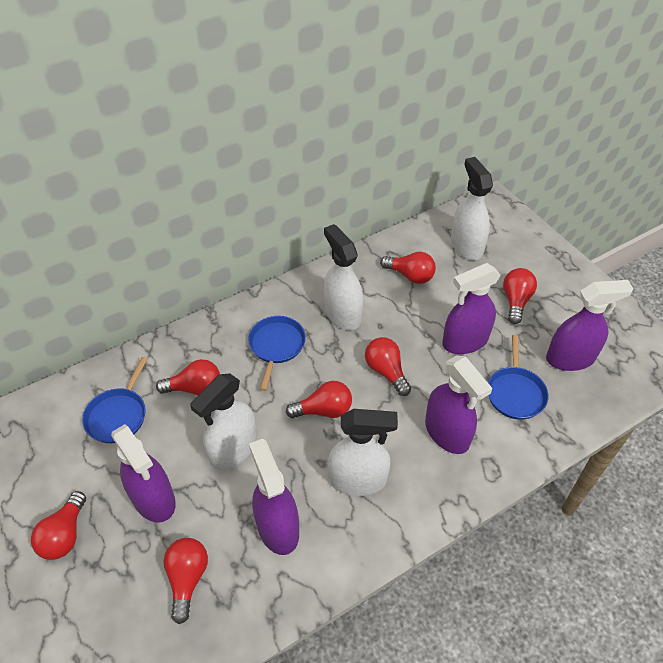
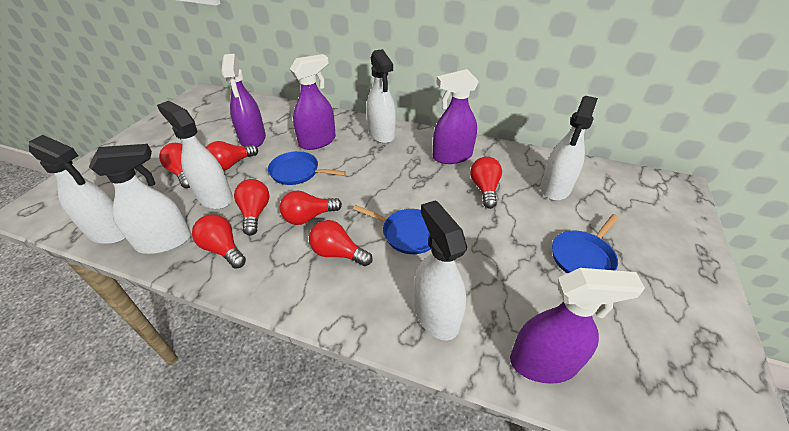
purple spray bottle: [111,424,176,522] [249,439,299,555] [425,355,492,454] [442,263,501,354] [546,280,633,371] = 5 -> [221,54,266,147] [290,54,336,150] [433,69,479,164] [510,268,645,384] = 4
white spray bottle: [190,373,257,470] [324,224,363,330] [328,409,398,496] [451,157,493,260] = 4 -> [29,135,126,244] [89,144,191,254] [157,101,233,209] [367,49,396,144] [414,200,467,340] [541,96,598,201] = 6

